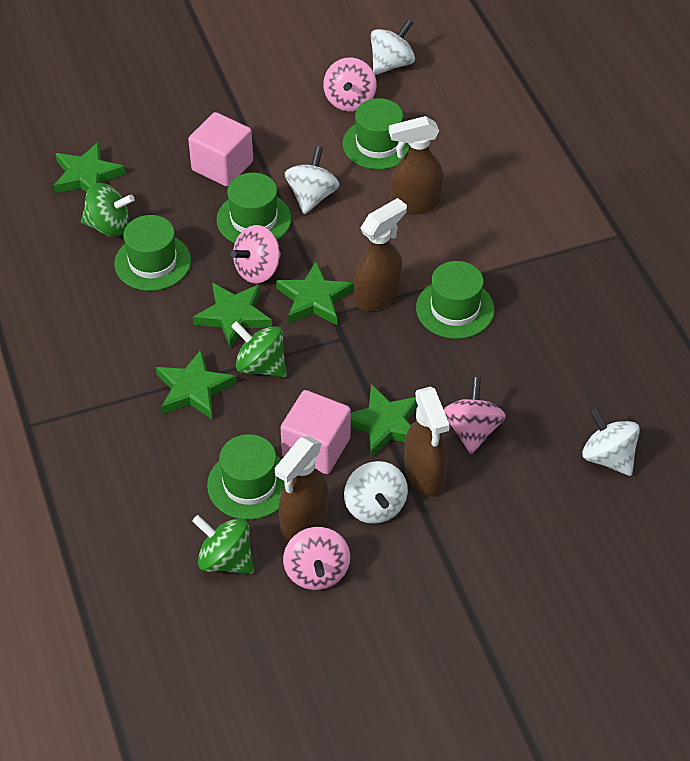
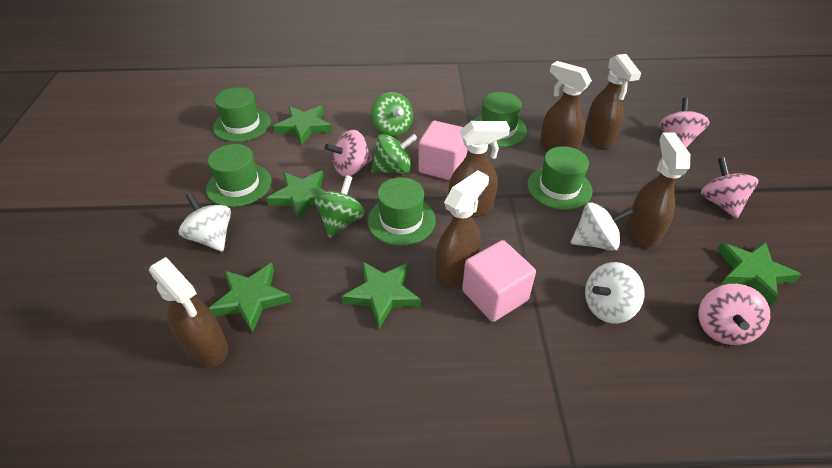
brown spray bottle: [275,436,328,541] [354,198,407,311] [389,116,444,214] [404,387,450,496] = 4 -> [149,257,228,367] [436,170,489,286] [448,121,510,217] [540,61,592,152] [584,54,641,149] [627,132,690,248] = 6
white spinning top: [285,146,340,214] [344,461,408,524] [371,19,415,75] [582,407,640,476] = 4 -> [179,192,231,252] [571,202,634,251] [585,262,645,324] = 3

